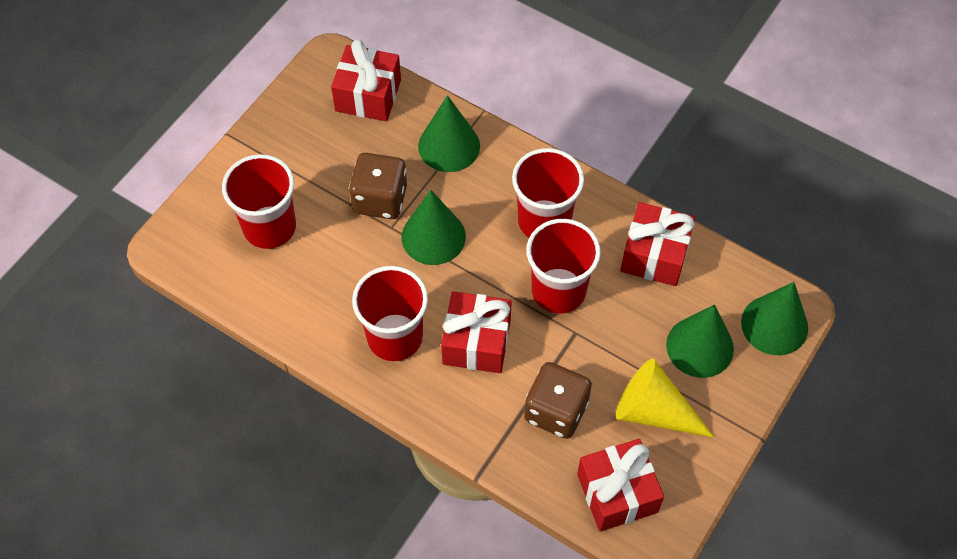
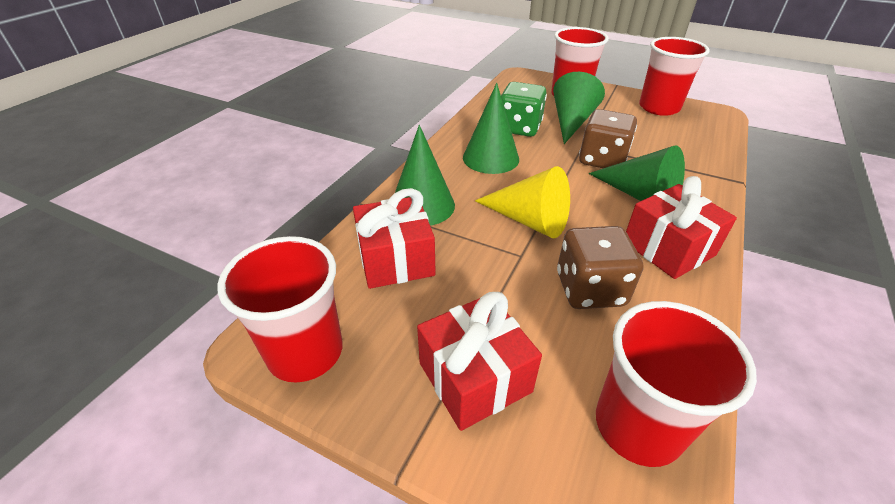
green dice: none = 0 -> [501,82,547,137] = 1
red gift: [331,39,401,121] [441,291,512,373] [577,439,664,532] [620,202,695,286] = 4 -> [353,188,436,289] [417,292,542,431] [626,176,737,279] = 3

